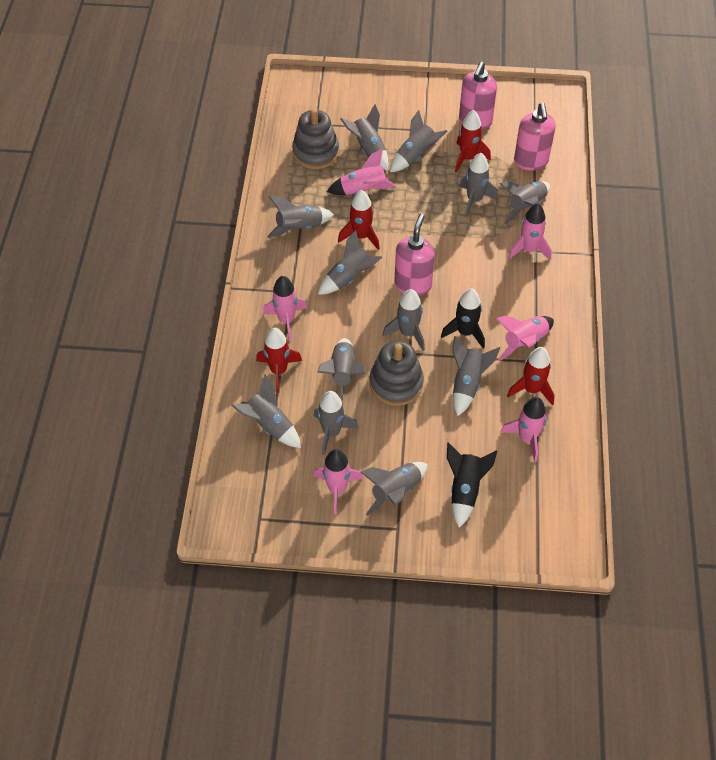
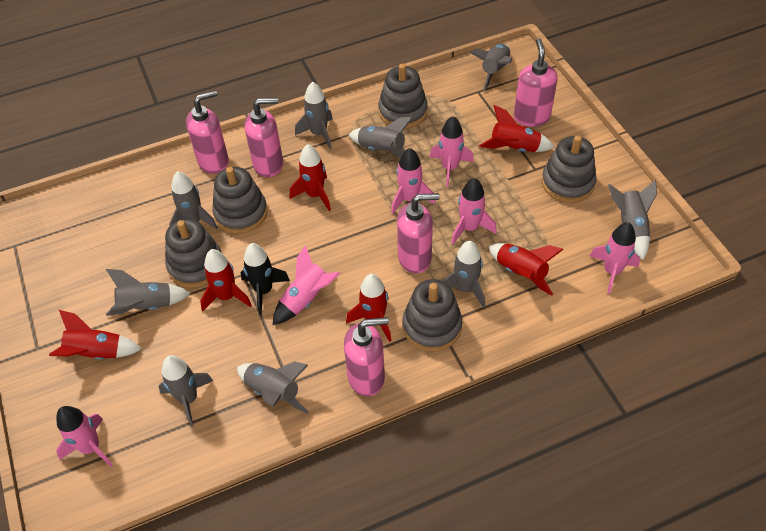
black rocket: [441,288,485,349] [447,442,497,528] = 2 -> [241,243,290,315] = 1
grey rocket: [231,375,301,448] [267,196,334,238] [314,391,359,455] [317,338,366,404] [318,230,382,295] [341,104,389,171] [360,462,428,516] [383,289,425,351] [390,110,448,172] [452,336,500,416] [459,153,498,217] [500,181,550,224] = 12 -> [106,269,191,316] [158,355,213,427] [169,171,218,229] [237,362,308,414] [295,82,333,149] [349,117,413,158] [443,241,485,308] [470,43,512,91] [608,180,657,260] = 9
grey stacking toy: [292,108,339,169] [370,341,424,406] = 2 -> [165,219,221,288] [212,167,268,234] [378,64,428,129] [403,279,462,351] [541,135,597,203] = 5
pink soap dispenser: [394,214,435,296] [459,62,497,130] [514,103,556,171] = 3 -> [186,90,229,174] [245,97,283,178] [344,317,389,396] [397,193,440,274] [514,38,557,127] = 5
red rocket: [256,328,302,393] [338,190,380,250] [455,110,491,173] [507,347,555,405] = 4 -> [49,310,142,360] [200,249,252,311] [290,144,331,211] [346,274,392,342] [479,105,554,152] [489,243,564,296] = 6

